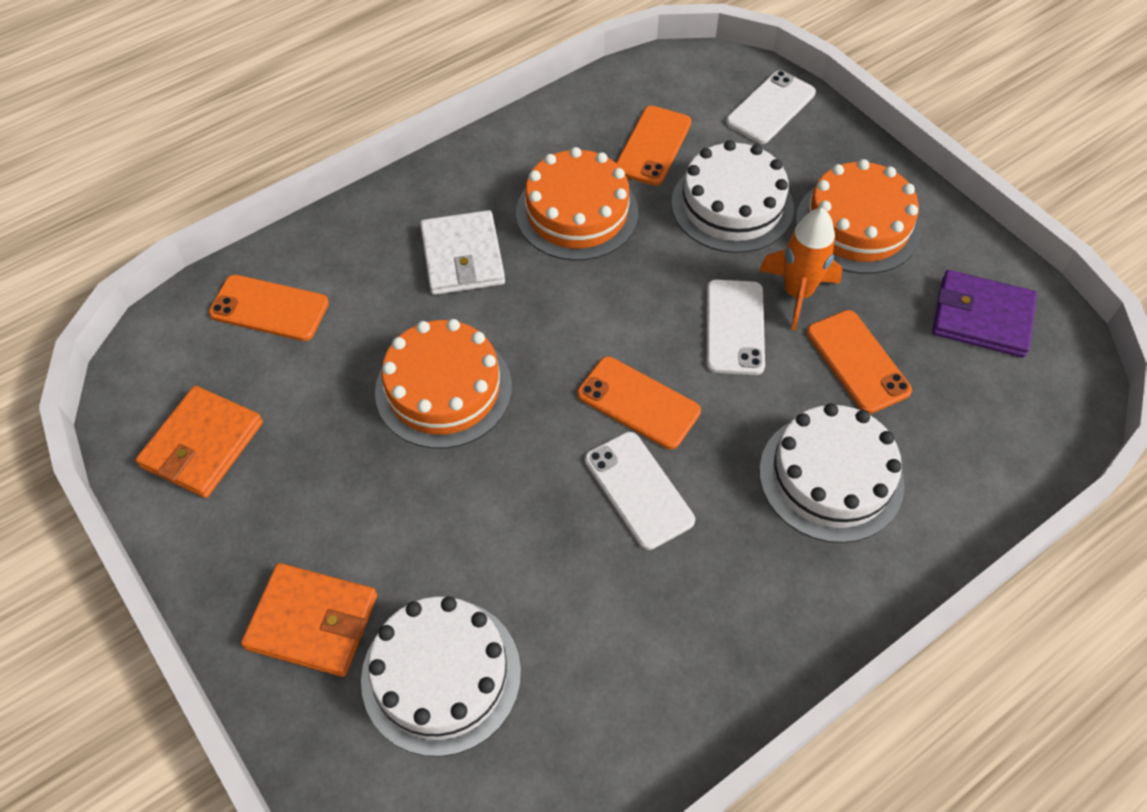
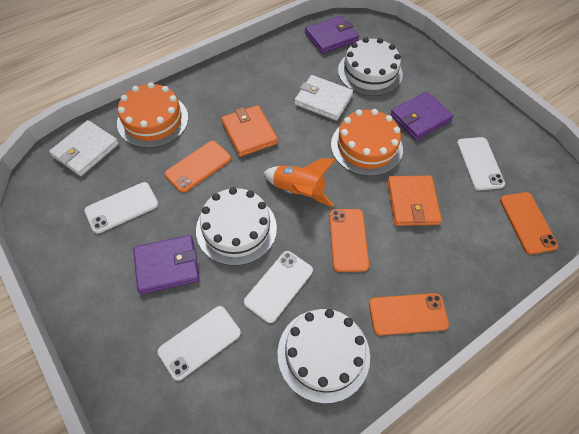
orange cake: [375,319,512,449] [516,147,639,261] [796,159,921,274] = 3 -> [117,82,188,148] [331,109,403,176] = 2
purple wallet: [932,270,1037,357] = 1 -> [133,235,200,294] [305,16,359,54] [390,92,453,140] = 3
white phone: [585,432,695,550] [707,279,765,375] [726,70,816,144] = 3 -> [84,182,158,234] [157,306,241,381] [244,251,313,323] [457,137,505,190] = 4
white wallet: [420,210,505,295] = 1 -> [49,120,119,176] [294,75,353,121] = 2

